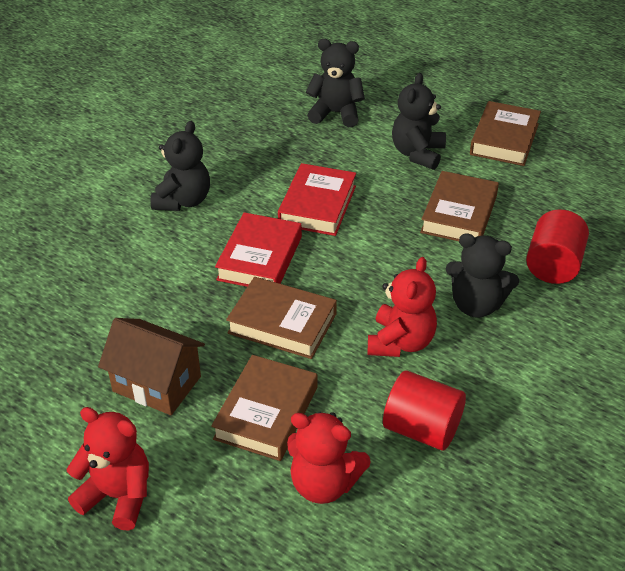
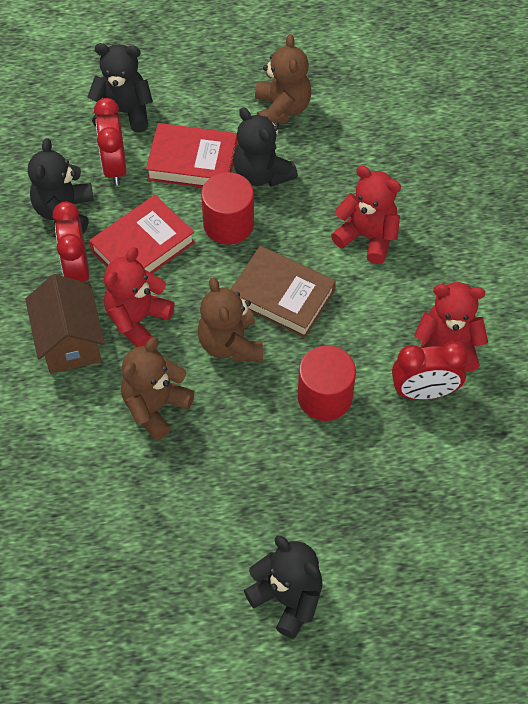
brown book: [211,355,318,461] [226,277,337,359] [420,171,499,241] [470,101,541,166] = 4 -> [230,246,336,338] = 1
brown teddy bear: none = 0 -> [121,337,195,441] [198,277,263,362] [255,34,311,124] = 3
red clock: none = 0 -> [53,202,89,282] [94,98,126,186] [392,341,468,400] = 3

